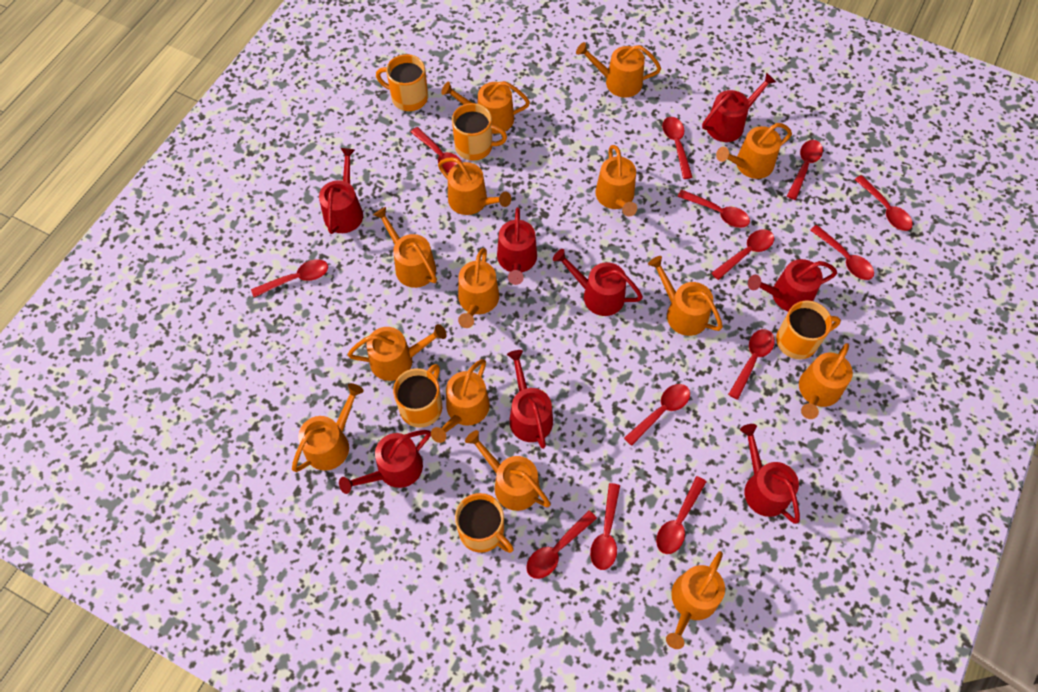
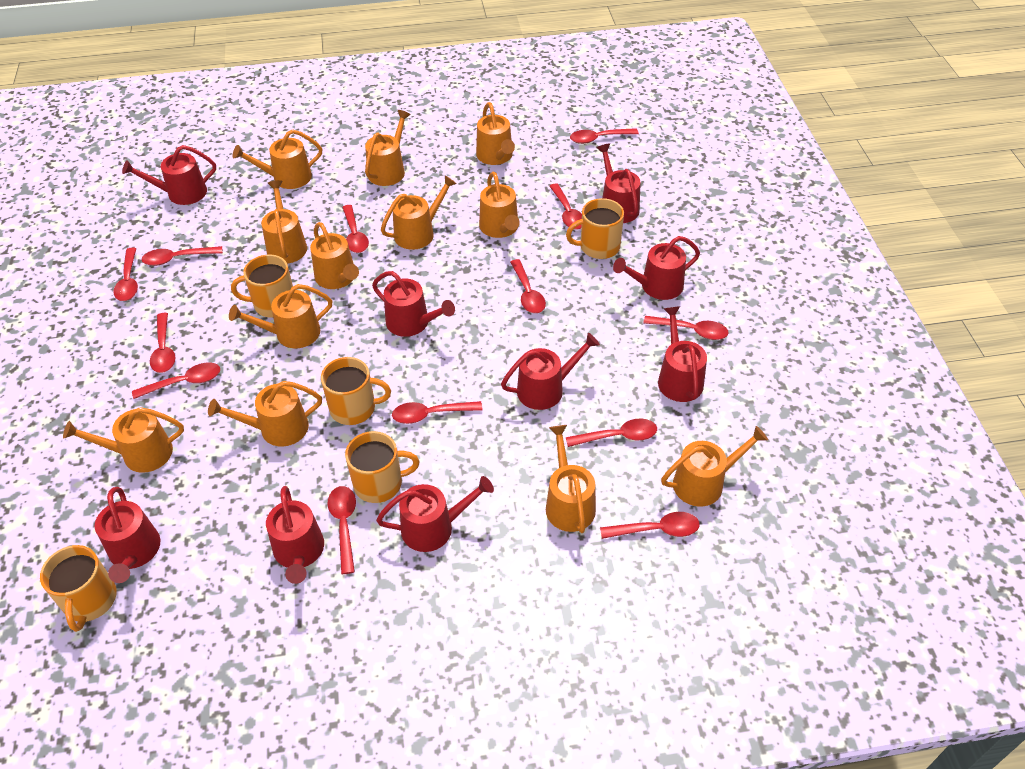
orange watering can: [292,383,364,472] [348,324,447,381] [373,207,437,288] [431,359,490,443] [438,157,511,215] [441,81,530,134] [458,248,499,328] [465,430,551,511] [576,42,661,97] [595,145,637,216] [648,256,723,336] [666,551,725,649] [716,123,792,179] [799,343,853,419] = 14 -> [63,407,184,473] [208,381,322,447] [229,284,332,348] [233,129,322,189] [261,180,307,264] [310,222,359,289] [365,110,411,186] [381,175,457,250] [476,102,515,165] [479,172,520,238] [546,425,596,533] [661,426,768,507] = 12
red watering can: [319,148,363,234] [339,430,431,494] [497,207,537,285] [507,350,553,449] [553,249,643,316] [702,72,776,142] [740,424,800,524] [748,259,837,312] = 8 -> [95,487,160,583] [122,145,216,205] [266,486,324,584] [372,271,455,337] [376,476,494,552] [501,333,600,410] [597,143,641,223] [613,236,700,300] [658,306,707,402] = 9

